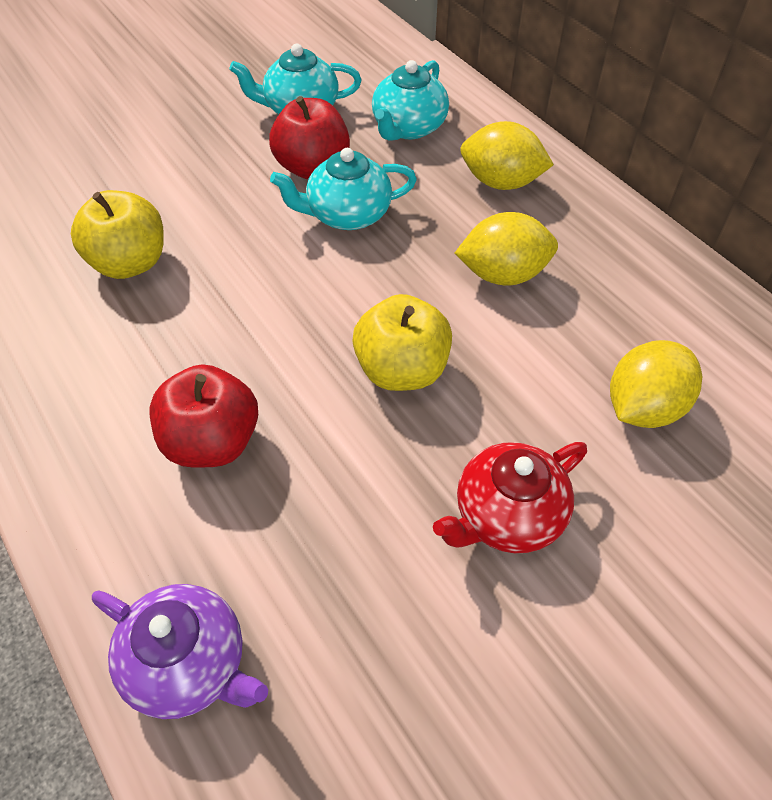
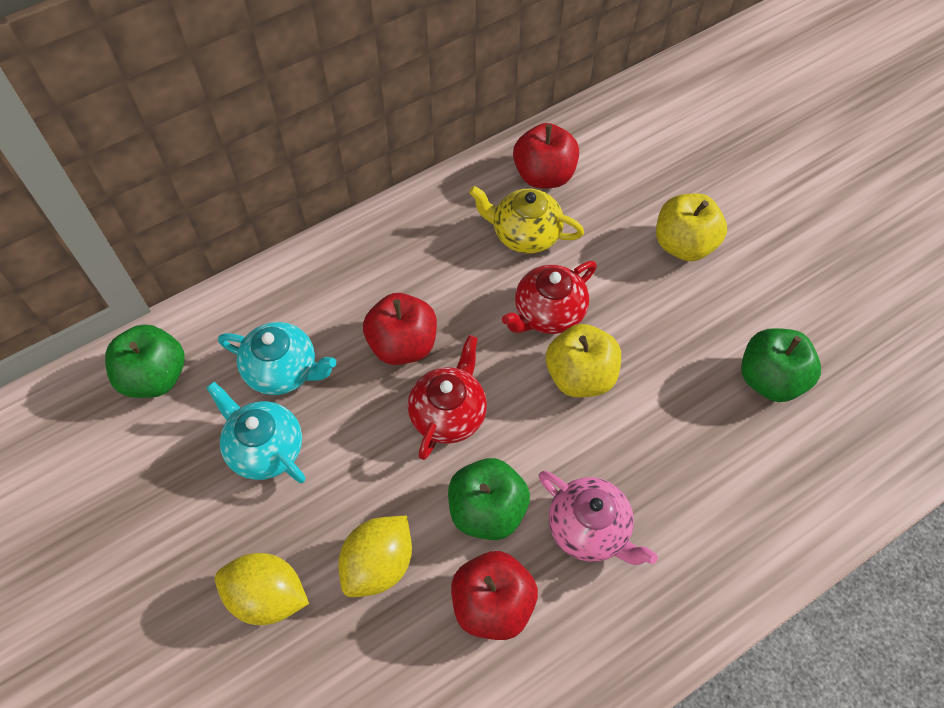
green apple: none = 0 -> [105,324,185,398] [448,458,530,540] [741,328,821,402] = 3
pink teapot: none = 0 -> [539,471,658,565] = 1
purple teapot: [92,584,268,719] = 1 -> none = 0
red apple: [150,365,258,467] [269,96,350,179] = 2 -> [363,293,437,365] [451,551,538,640] [513,123,579,188] = 3
red teapot: [433,442,587,553] = 1 -> [408,335,487,460] [502,261,597,334] = 2
turquoise teapot: [229,44,362,114] [270,148,417,230] [372,60,449,141] = 3 -> [206,382,305,483] [218,322,336,395] = 2
yellow lemon: [455,212,558,286] [460,121,554,190] [610,340,702,428] = 3 -> [215,553,309,625] [338,516,412,597] = 2
yellow teapot: none = 0 -> [469,186,584,254] = 1

